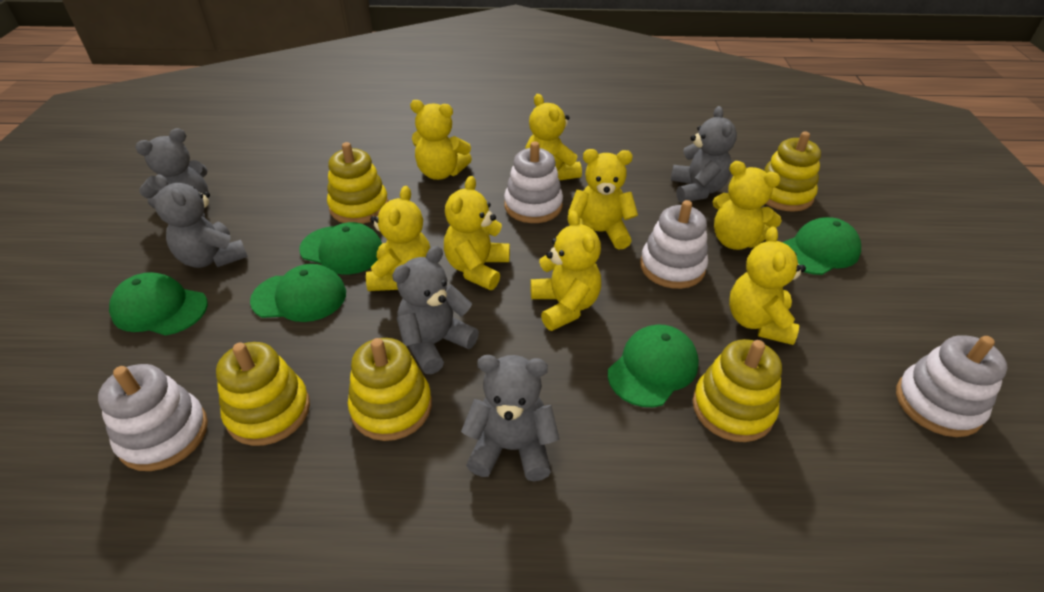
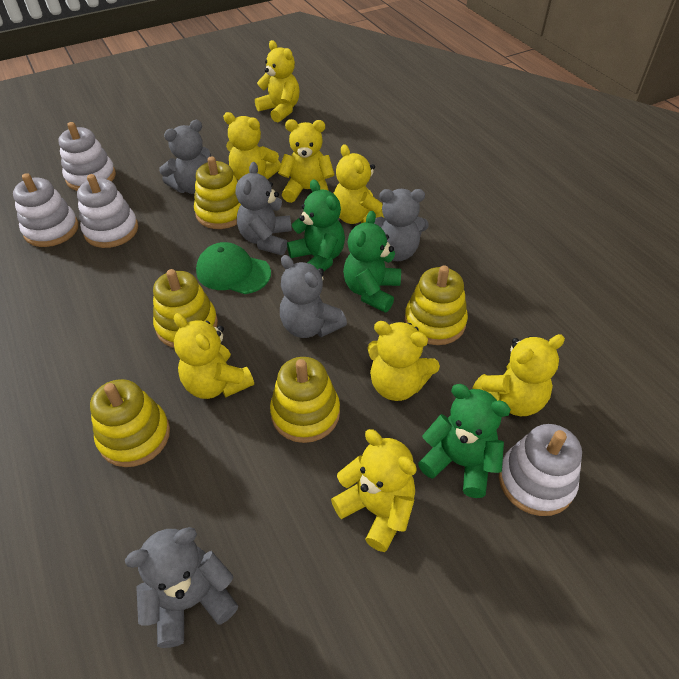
green cap: [109,272,208,336] [250,264,346,322] [299,222,382,274] [608,324,699,407] [782,217,861,275] = 5 -> [196,242,271,294] = 1
green teddy bear: none = 0 -> [287,179,345,271] [343,211,401,312] [418,384,511,498] = 3

